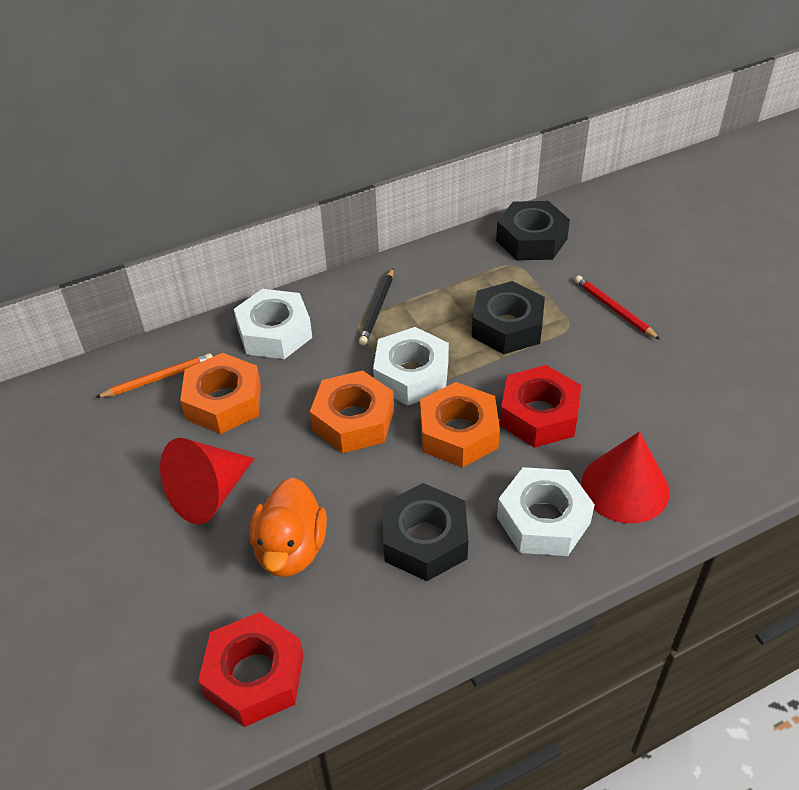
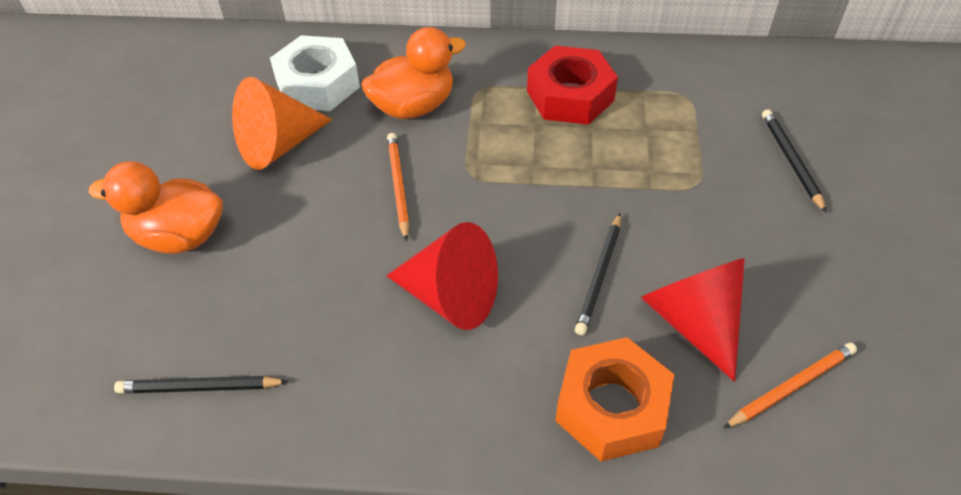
black nut: [383,483,468,581] [472,281,545,354] [496,201,570,260] = 3 -> none = 0
black pencil: [359,268,393,345] = 1 -> [114,376,289,393] [575,213,621,335] [762,109,827,213] = 3
orange cone: none = 0 -> [232,77,332,170] = 1
orange duck: [250,478,327,577] = 1 -> [89,161,223,254] [362,27,466,119] = 2
orange nut: [180,353,261,434] [310,370,394,453] [420,382,500,468] = 3 -> [555,337,674,461] = 1
orange pencil: [95,353,213,398] = 1 -> [387,133,410,241] [723,343,857,429] = 2
red nut: [198,612,304,727] [500,365,581,448] = 2 -> [527,46,618,125] = 1
red pencil: [575,276,660,340] = 1 -> none = 0
white nut: [234,289,312,359] [373,327,449,405] [497,467,595,556] = 3 -> [270,35,360,111] = 1

